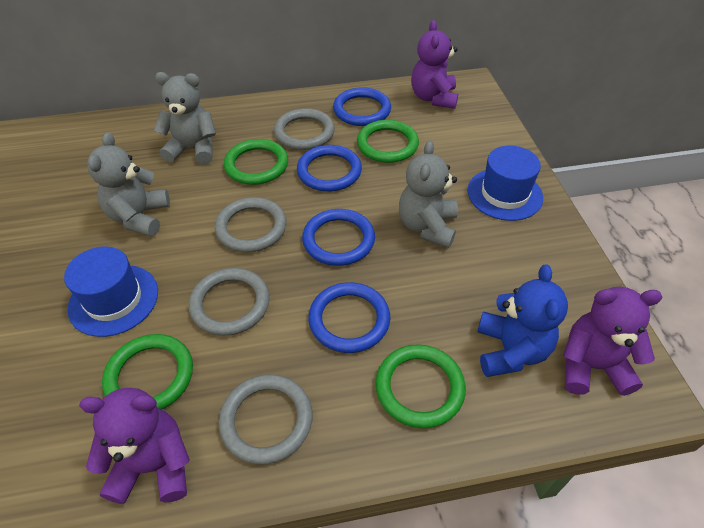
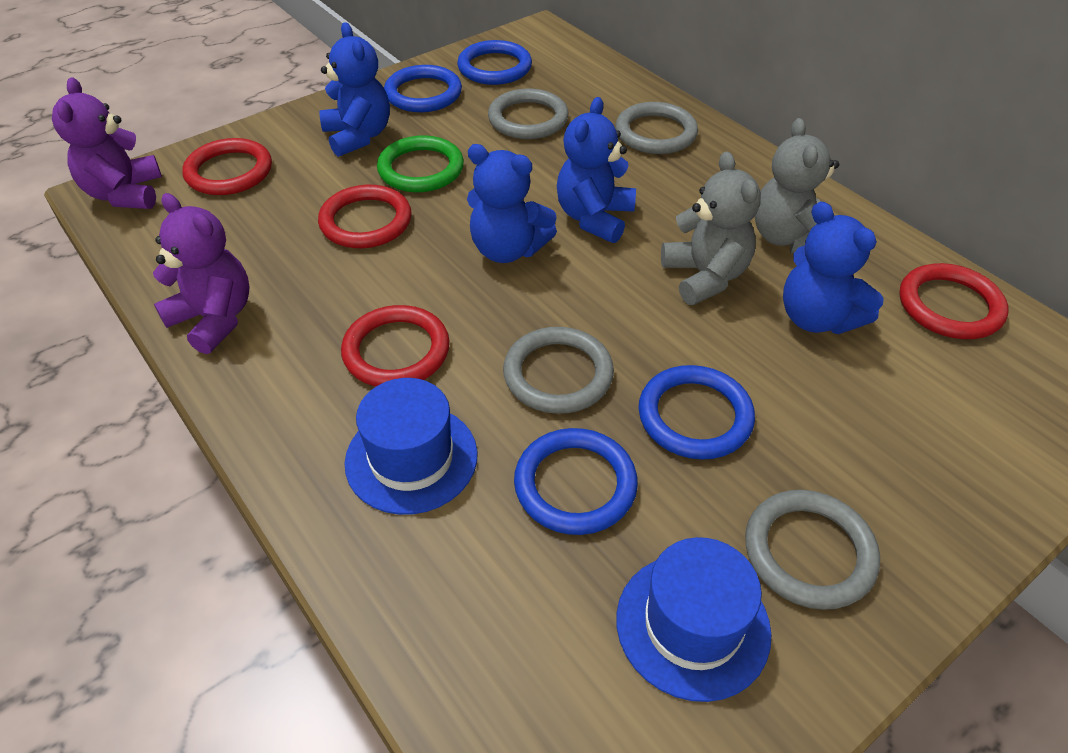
blue teddy bear: [478,264,568,377] = 1 -> [320,22,390,157] [467,144,557,263] [557,97,636,243] [783,201,884,334] = 4
green ring: [102,334,193,410] [224,139,288,185] [357,120,419,163] [375,344,466,428] = 4 -> [377,135,464,192] = 1
grey teddy bear: [87,132,170,237] [154,72,216,164] [399,140,458,248] = 3 -> [661,152,761,305] [755,118,839,253] = 2
purple teddy bear: [79,388,190,504] [411,20,458,109] [563,287,663,396] = 3 -> [52,77,162,209] [153,193,250,354] = 2
red ring: none = 0 -> [182,138,272,195] [318,185,412,248] [341,305,450,387] [899,263,1008,339] = 4

